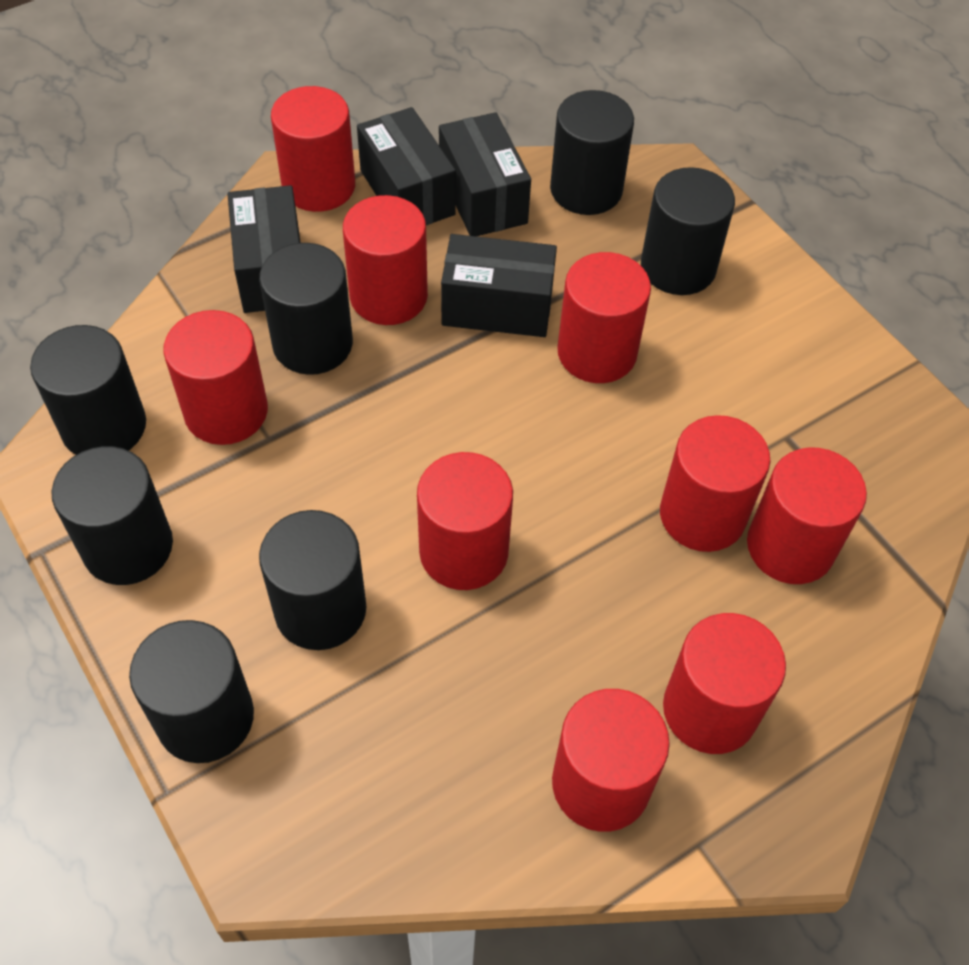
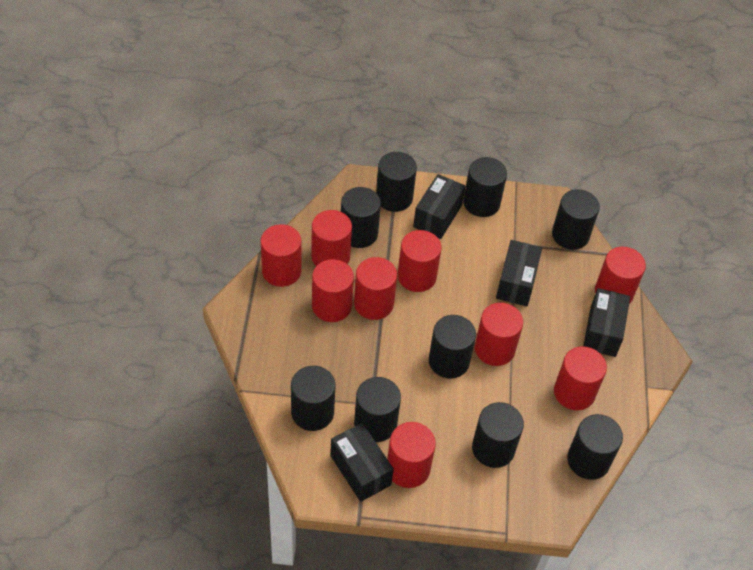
black cylinder: [30,325,146,455] [51,446,173,585] [129,620,254,763] [259,243,353,375] [259,510,366,650] [550,90,634,215] [641,167,735,295] = 7 -> [291,366,335,431] [341,187,381,248] [354,377,401,442] [376,152,417,212] [429,315,476,379] [463,157,507,217] [472,402,524,468] [552,189,600,250] [567,414,623,480] = 9

